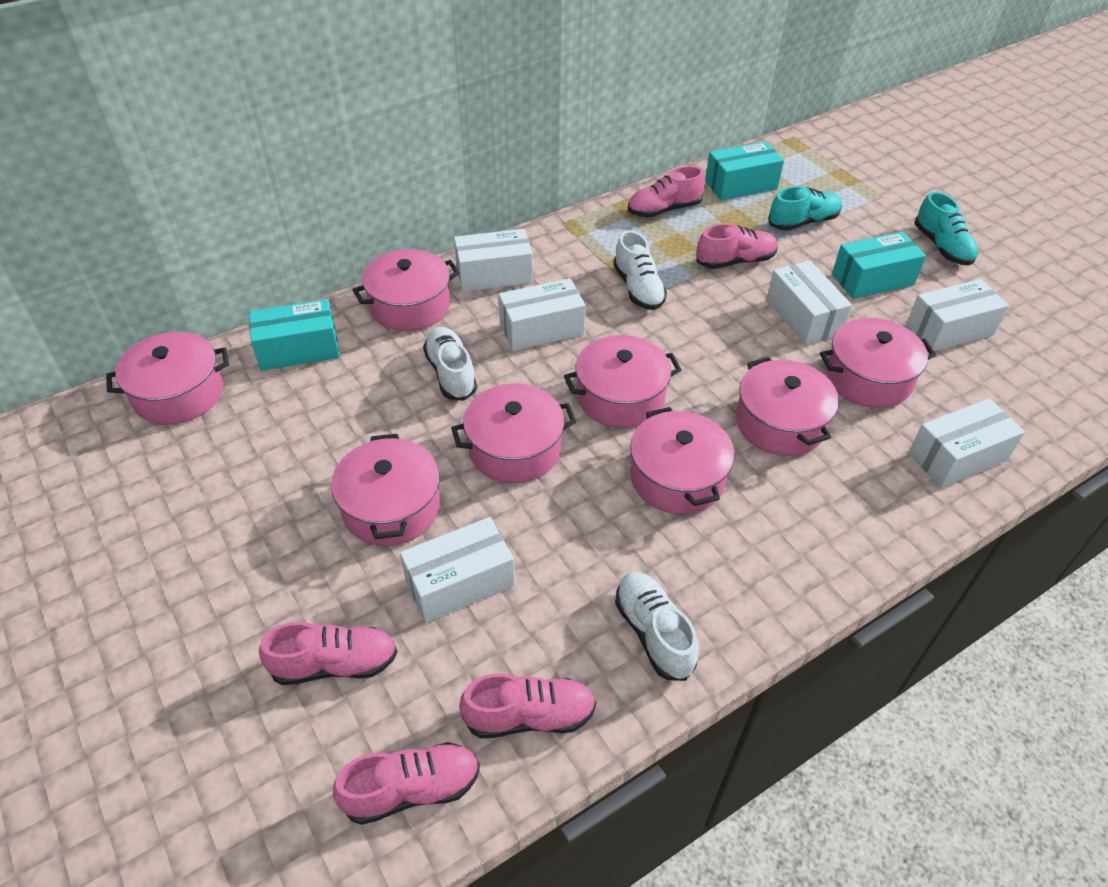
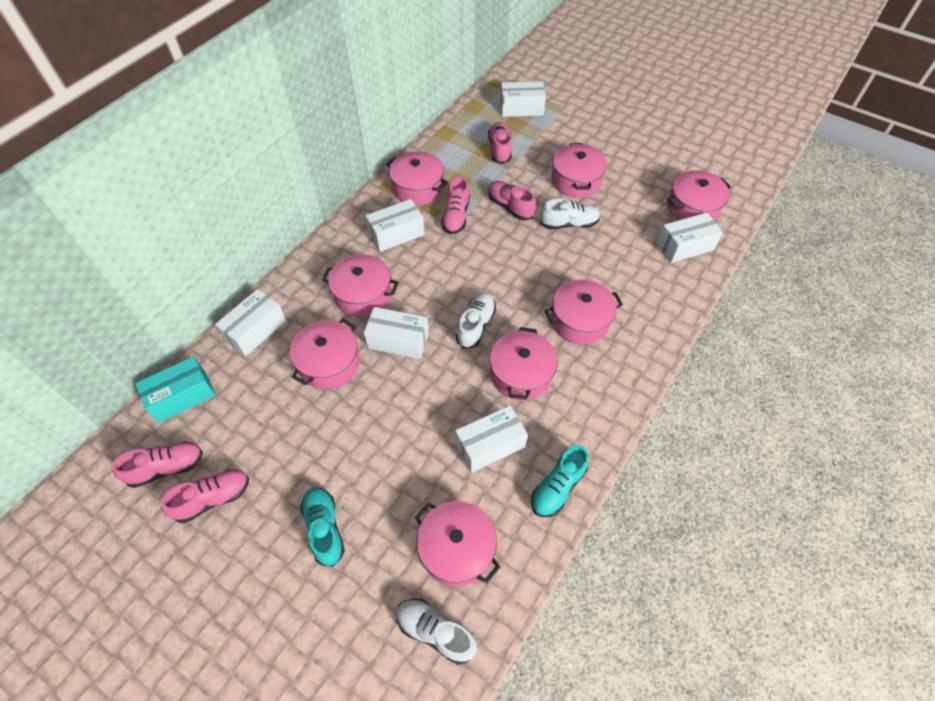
turquoise box: [249,299,340,371] [705,141,784,200] [832,231,926,299] = 3 -> [135,356,216,423] = 1

